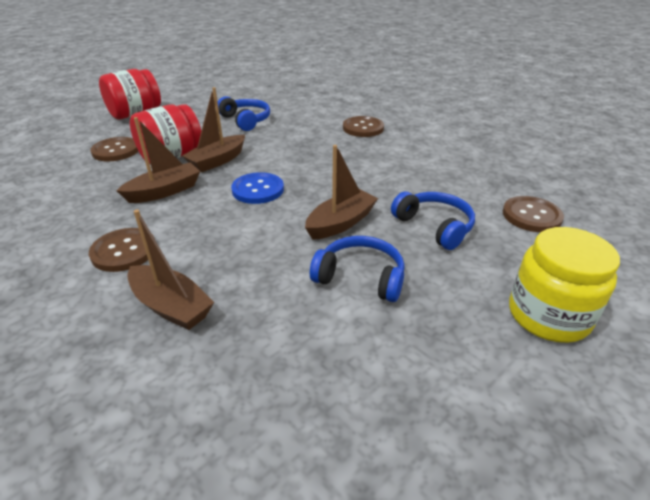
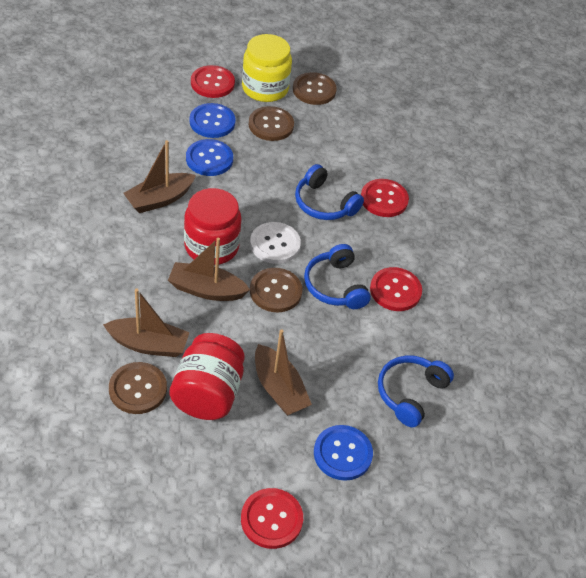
blue button: [231,172,284,204] = 1 -> [186,139,233,176] [190,103,236,138] [314,425,373,481] = 3
red button: none = 0 -> [191,65,235,98] [241,488,303,549] [361,179,409,217] [370,267,422,311] = 4
white button: none = 0 -> [250,222,301,264] = 1

